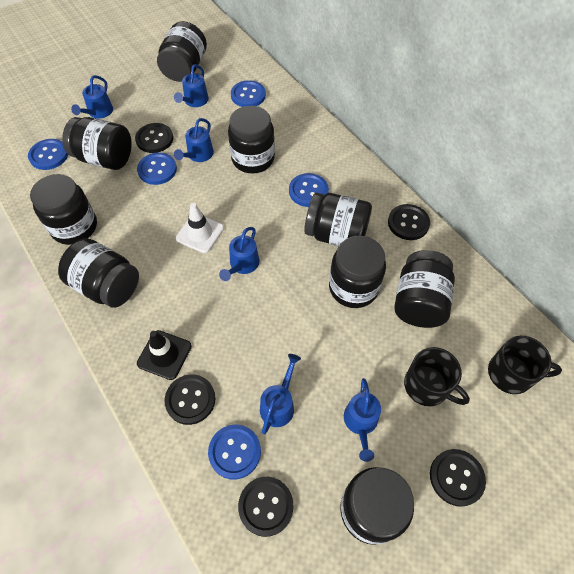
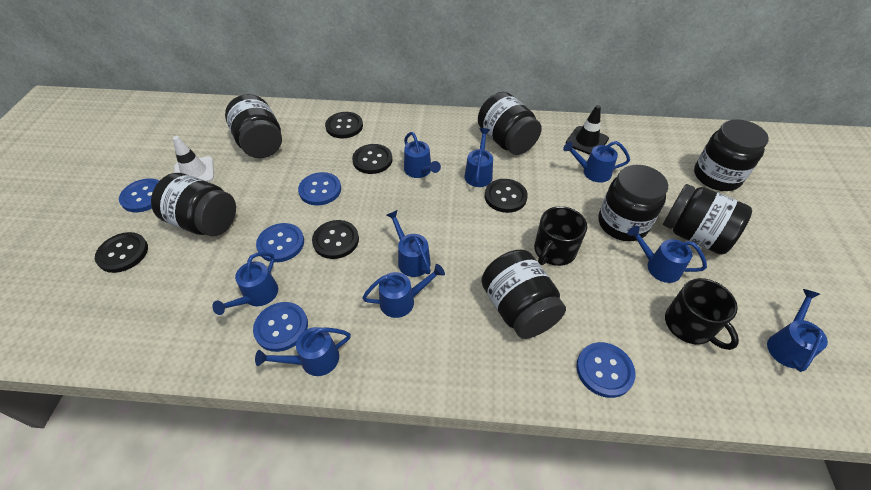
black jar: [30,174,97,245] [58,239,139,308] [62,117,132,170] [157,21,207,82] [228,106,275,173] [304,193,372,246] [329,236,386,308] [340,467,414,545] [394,250,455,328] = 9 -> [151,173,236,236] [225,94,282,158] [478,92,542,155] [481,250,566,339] [598,165,668,241] [663,184,752,255] [694,119,769,191] = 7
blue watering can: [71,75,113,119] [174,64,209,107] [174,118,214,162] [219,227,259,281] [260,354,301,434] [344,378,381,462] = 6 -> [212,252,278,315] [255,327,351,376] [362,264,445,318] [387,210,431,277] [404,132,441,178] [465,128,493,187] [563,141,630,182] [627,226,707,283] [767,289,828,372] = 9

